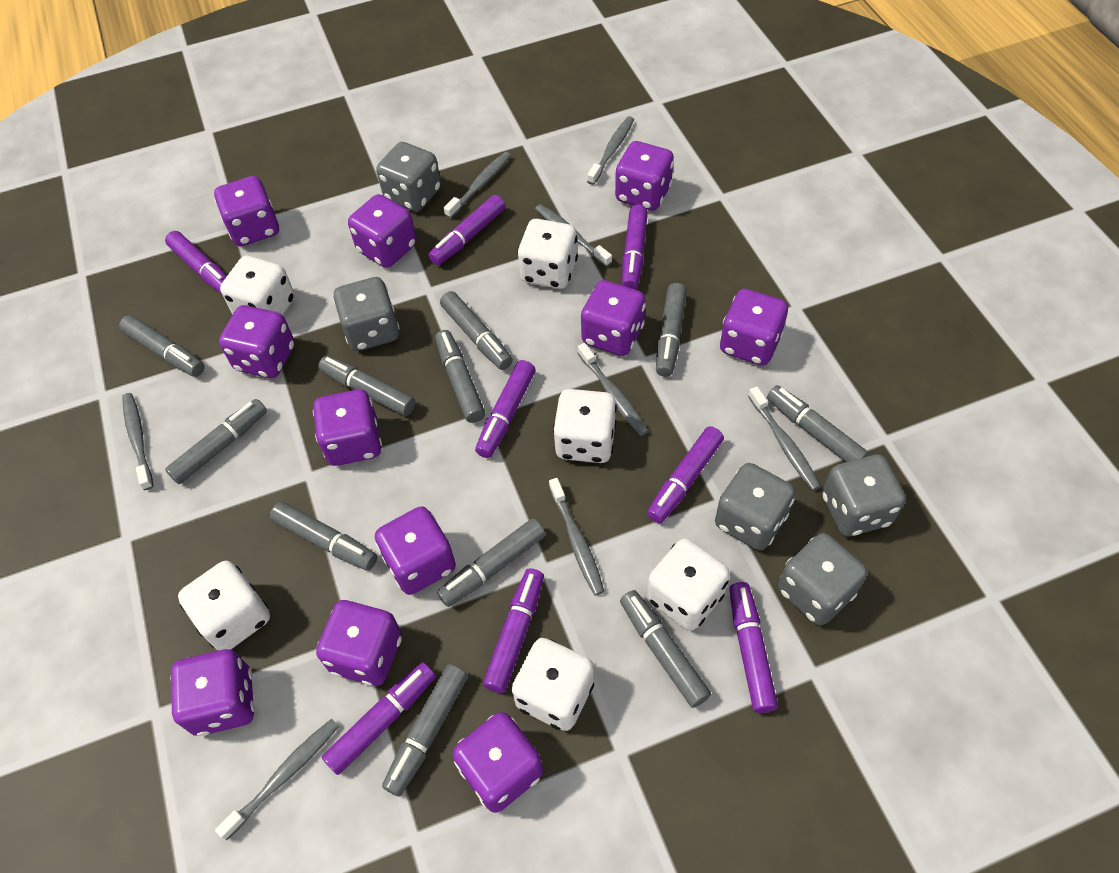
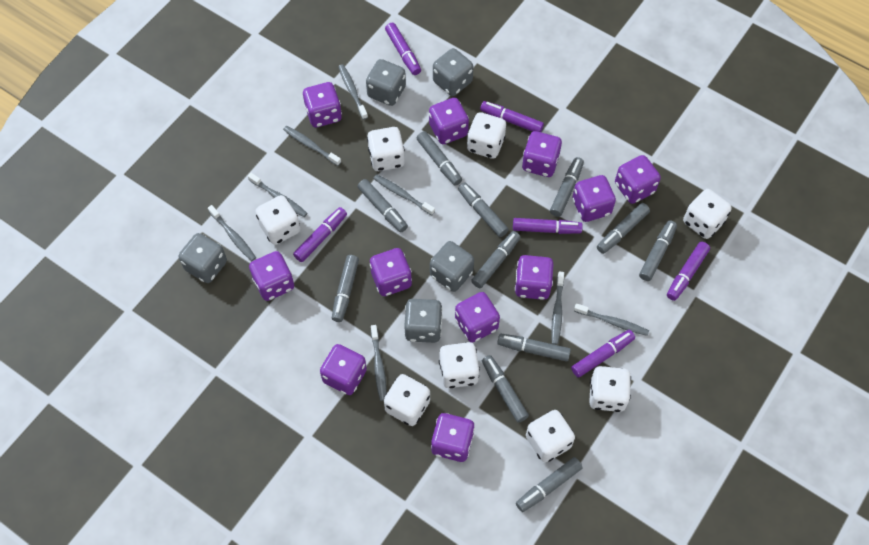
purple marker: [165,231,227,294] [322,662,436,775] [428,195,505,265] [475,360,536,458] [483,568,544,693] [622,205,648,289] [647,426,724,523] [729,582,778,713] = 8 -> [293,207,347,262] [385,23,421,75] [480,101,544,132] [513,218,583,234] [571,330,635,378] [667,242,710,301] = 6
white dice: [178,561,270,651] [220,256,295,315] [512,638,594,731] [517,219,578,289] [553,389,617,463] [647,538,730,631] = 6 -> [255,195,301,245] [367,127,405,171] [384,374,430,426] [439,342,480,388] [467,112,506,159] [526,410,575,462] [589,366,631,412] [683,189,731,239] = 8

